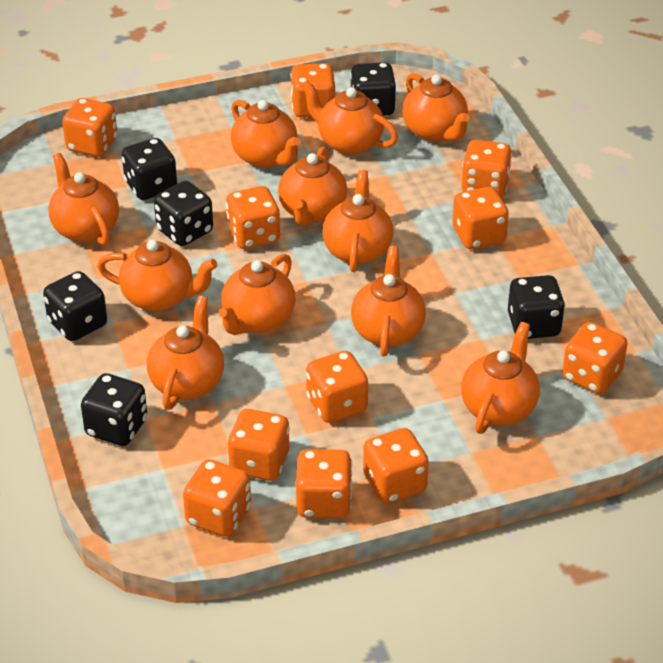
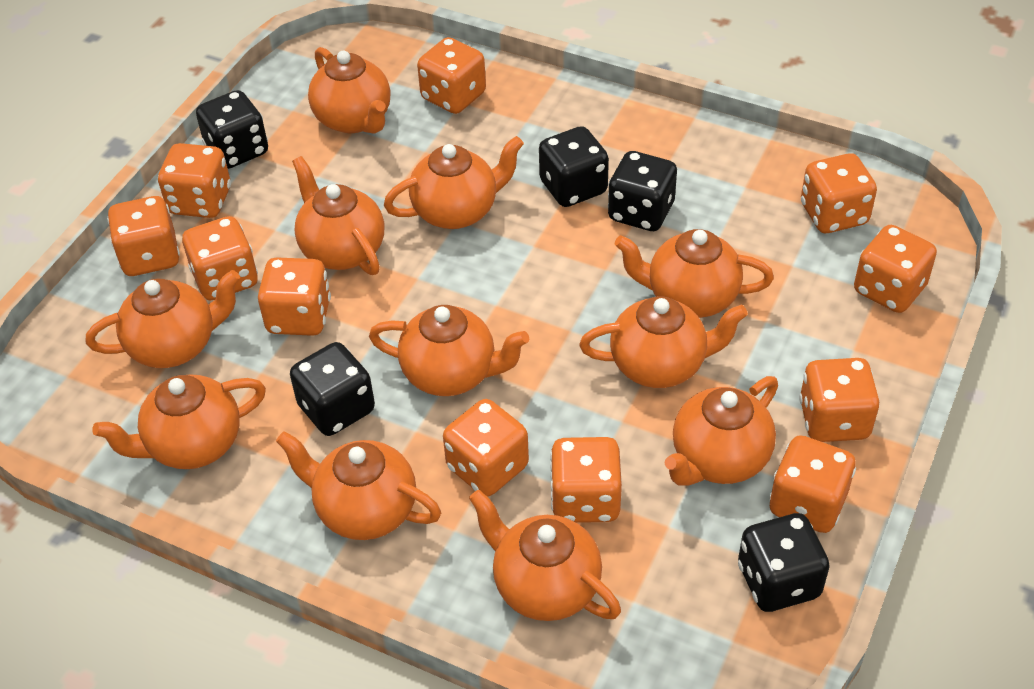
black dice: [43,271,107,341] [81,373,147,446] [122,138,177,200] [154,181,213,246] [350,62,396,116] [508,275,565,339] = 6 -> [196,90,268,169] [290,342,375,436] [539,126,609,207] [608,151,677,231] [738,513,830,612] = 5

